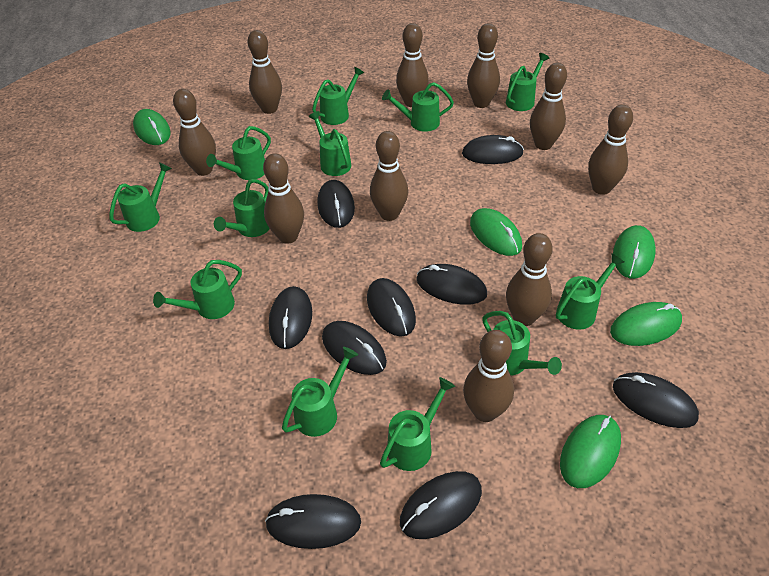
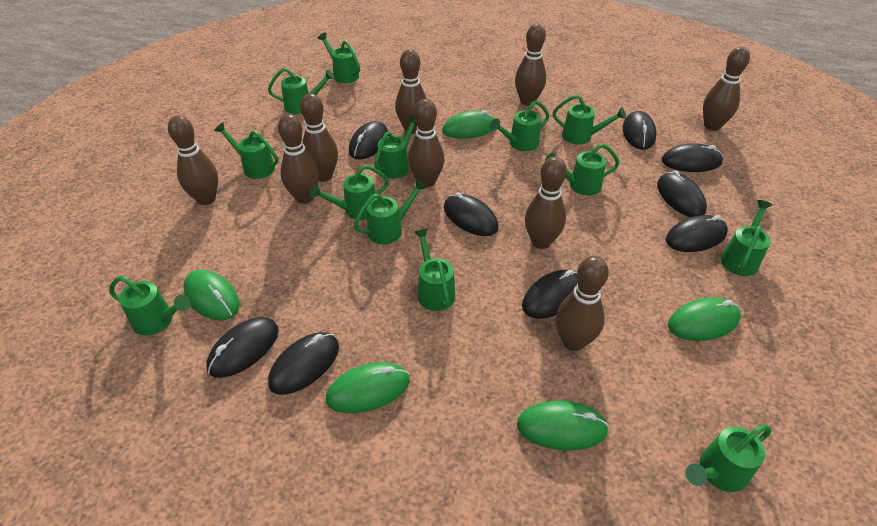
brown bowling pin: [173,89,216,176] [248,30,282,114] [263,153,304,244] [370,131,408,221] [396,23,429,107] [463,330,514,422] [467,23,500,108] [506,233,553,326] [530,63,567,150] [588,104,633,195] = 10 -> [168,115,218,205] [278,114,319,204] [300,93,338,182] [395,49,427,134] [408,99,444,188] [515,24,546,106] [525,157,567,249] [556,256,609,351] [703,47,750,131] = 9
green watering can: [109,162,172,232] [153,260,242,319] [206,126,271,180] [214,179,270,237] [282,347,358,437] [308,111,351,176] [312,67,364,125] [380,377,455,471] [382,82,454,132] [482,311,562,376] [506,53,549,111] [556,253,624,330] = 12 -> [109,276,191,335] [214,122,279,179] [268,68,335,114] [310,165,389,220] [318,32,360,83] [354,179,427,244] [374,115,416,179] [414,228,455,311] [490,100,549,151] [545,144,620,196] [553,95,626,144] [685,425,772,492] [721,200,772,276] = 13

